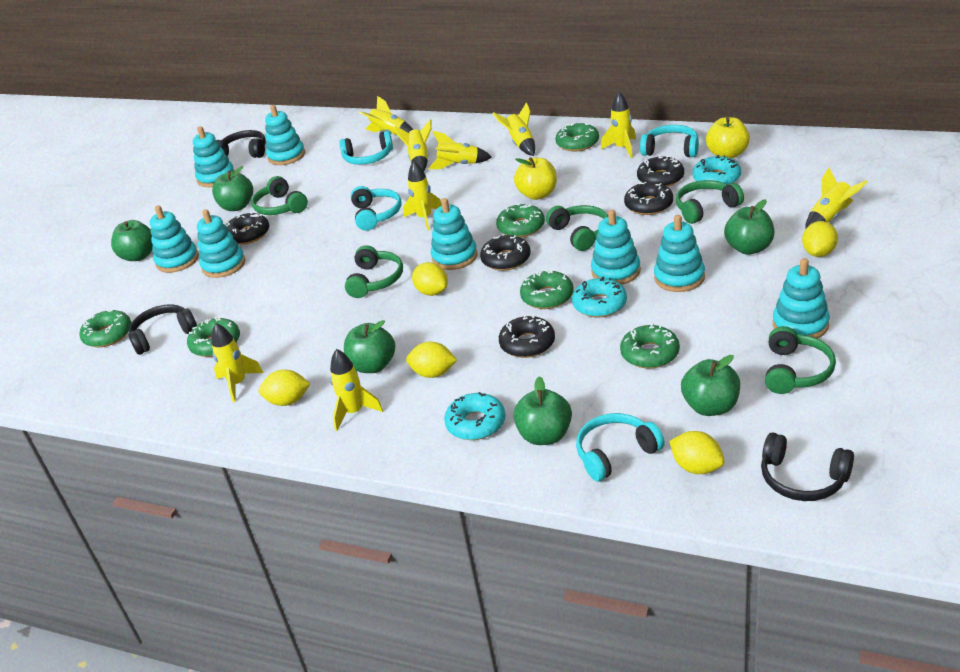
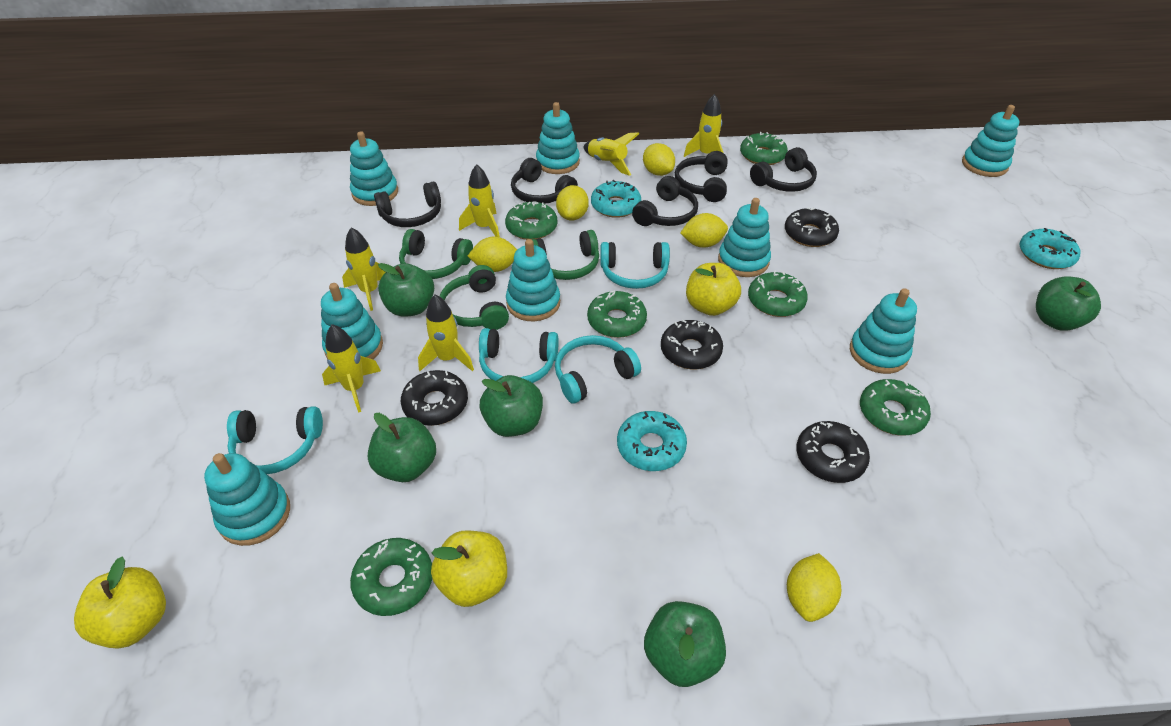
black donut: [226,212,269,245] [480,235,531,271] [499,315,555,358] [624,182,673,215] [637,155,684,187] = 5 -> [401,370,468,426] [661,319,723,369] [785,207,839,247] [796,421,870,483] = 4
black headphones: [128,304,197,355] [216,130,266,158] [761,433,854,501] = 3 -> [374,182,441,227] [511,158,578,204] [632,176,698,226] [675,151,727,202] [750,147,817,192] = 5
green apple: [111,220,153,261] [212,166,253,211] [344,320,395,373] [513,377,572,445] [681,355,740,416] [724,199,774,255] = 6 -> [368,413,436,482] [378,263,434,316] [480,375,543,437] [644,601,726,687] [1036,276,1101,331] = 5
green headphones: [252,176,308,215] [345,245,403,298] [546,205,608,251] [676,180,744,224] [765,326,836,394] = 5 -> [399,229,473,279] [439,265,509,330] [531,230,599,280] = 3
yellow apple: [514,157,557,200] [706,117,750,158] = 2 -> [74,557,166,648] [431,530,507,607] [686,263,741,316] = 3
yellow rocket: [211,323,264,402] [330,349,383,431] [358,96,413,135] [394,119,432,171] [403,161,442,230] [428,131,492,169] [493,102,535,156] [601,92,636,158] [805,168,868,229] = 9 -> [322,324,381,412] [342,227,385,311] [418,295,474,371] [459,164,500,237] [584,132,639,176] [684,94,724,157] = 6

